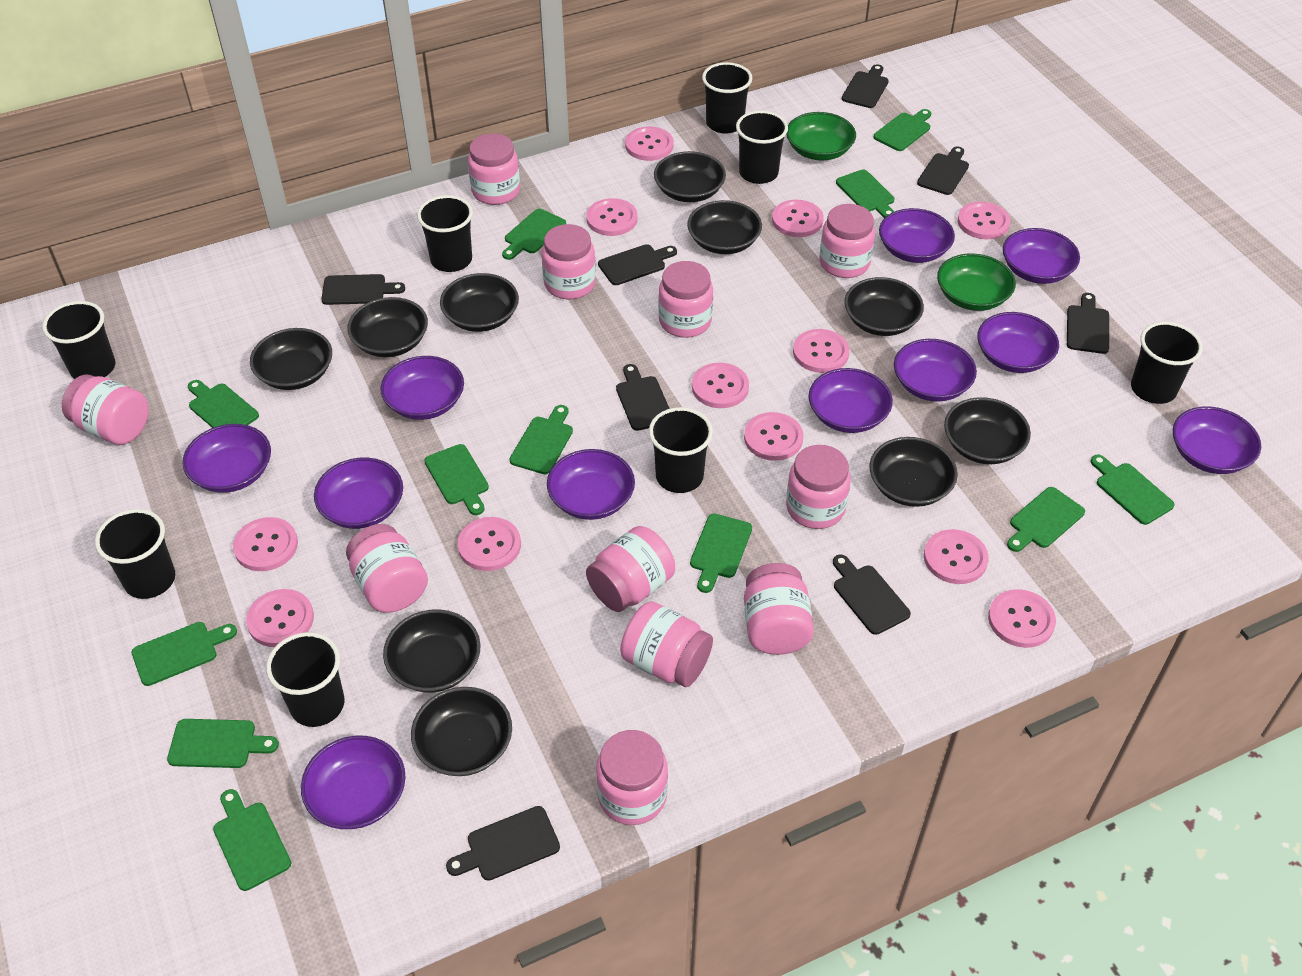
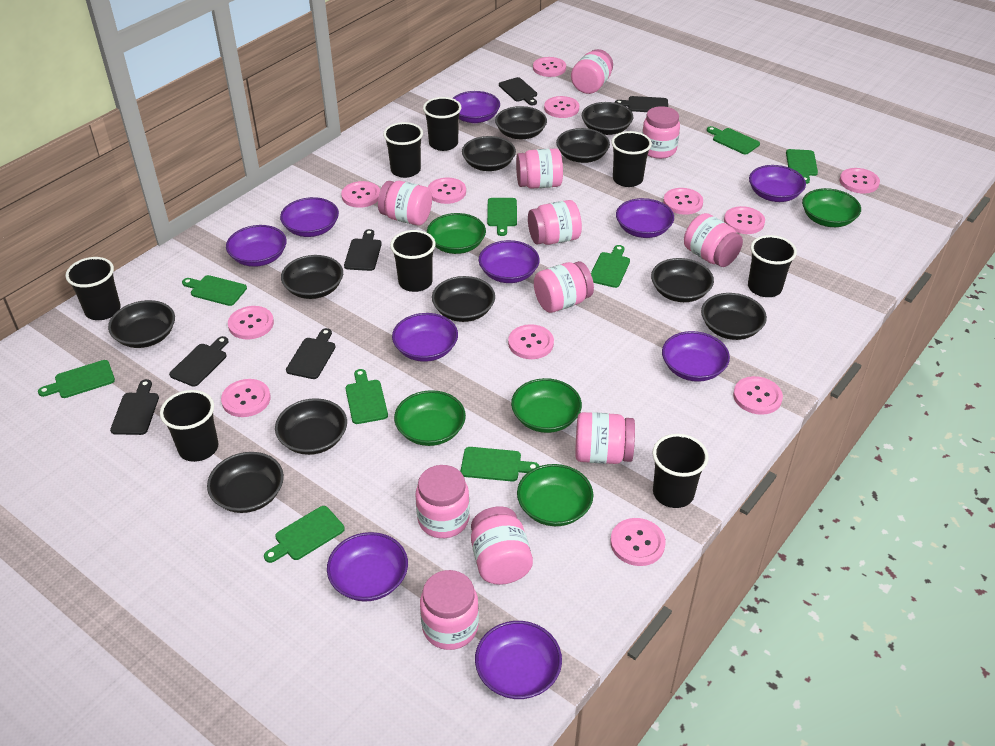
black bowl: [250,328,332,390] [347,297,428,357] [383,609,481,693] [411,687,512,776] [440,273,519,332] [654,151,726,202] [687,200,762,254] [844,277,924,336] [870,437,958,507] [944,397,1031,464] = 10 -> [108,300,175,348] [207,452,284,513] [275,398,347,455] [281,255,343,299] [432,276,495,322] [462,136,516,171] [495,106,547,140] [556,128,610,163] [582,102,633,135] [651,258,714,302] [701,293,767,340] = 11
black cutting board: [321,274,405,305] [446,806,560,881] [598,244,677,285] [616,364,670,431] [833,555,911,635] [842,64,889,108] [917,146,969,195] [1067,293,1109,354] = 8 -> [110,379,159,435] [169,336,228,387] [286,328,335,379] [344,229,382,271] [499,77,537,105] [615,96,668,112] = 6
green bowl: [786,112,856,161] [937,253,1016,311] = 2 -> [394,390,466,446] [427,213,486,254] [511,378,582,433] [517,464,593,526] [802,188,861,227] = 5
green cutting board: [132,622,237,686] [167,719,279,768] [188,380,259,428] [213,789,291,891] [424,444,489,515] [502,209,566,260] [510,405,573,474] [690,514,752,593] [836,169,894,218] [873,109,931,151] [1007,487,1085,552] [1090,455,1175,525] = 12 -> [38,360,115,398] [182,275,247,306] [264,506,345,563] [345,369,388,424] [461,447,539,481] [487,198,517,236] [591,245,630,288] [707,126,760,155] [786,149,818,184] = 9
purple bowl: [183,424,271,493] [301,736,406,829] [314,458,403,529] [381,356,464,420] [547,449,635,520] [809,368,893,433] [879,208,955,263] [894,339,977,402] [977,312,1059,373] [1003,228,1080,284] [1173,407,1261,474] = 11 -> [226,225,287,267] [280,197,339,237] [327,532,408,602] [392,313,458,362] [453,91,500,123] [475,621,562,699] [479,240,540,283] [616,198,674,238] [662,331,730,382] [749,165,806,202] = 10

